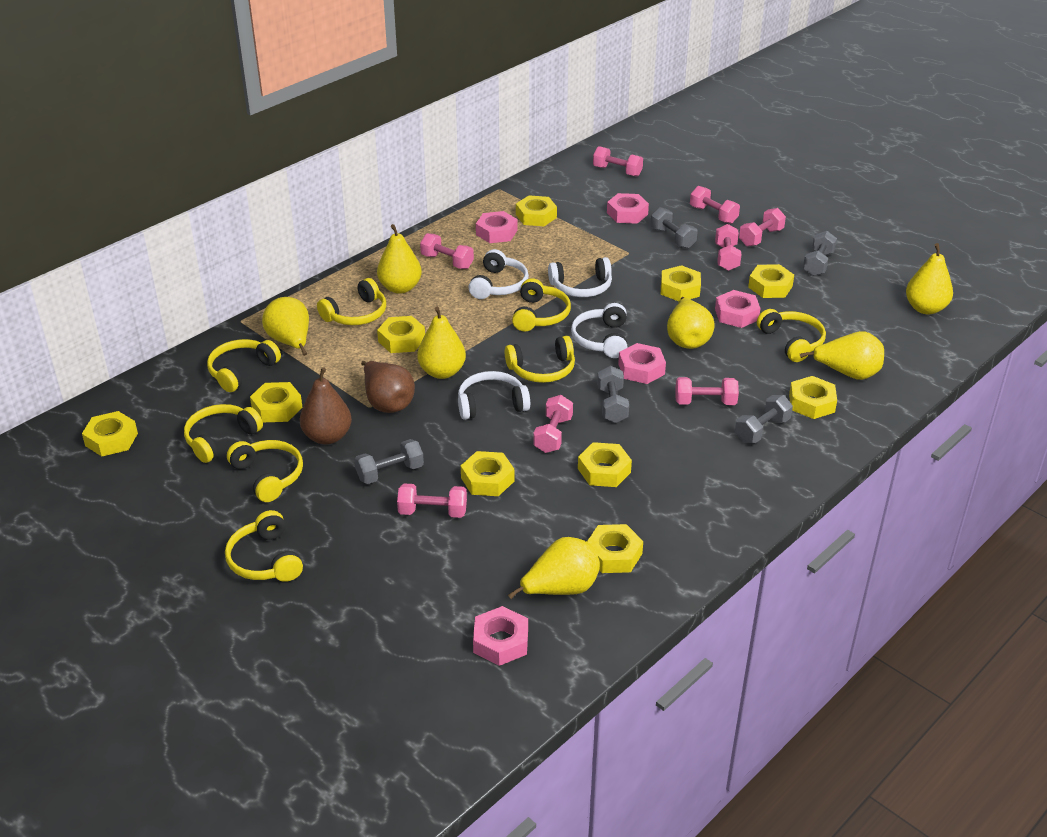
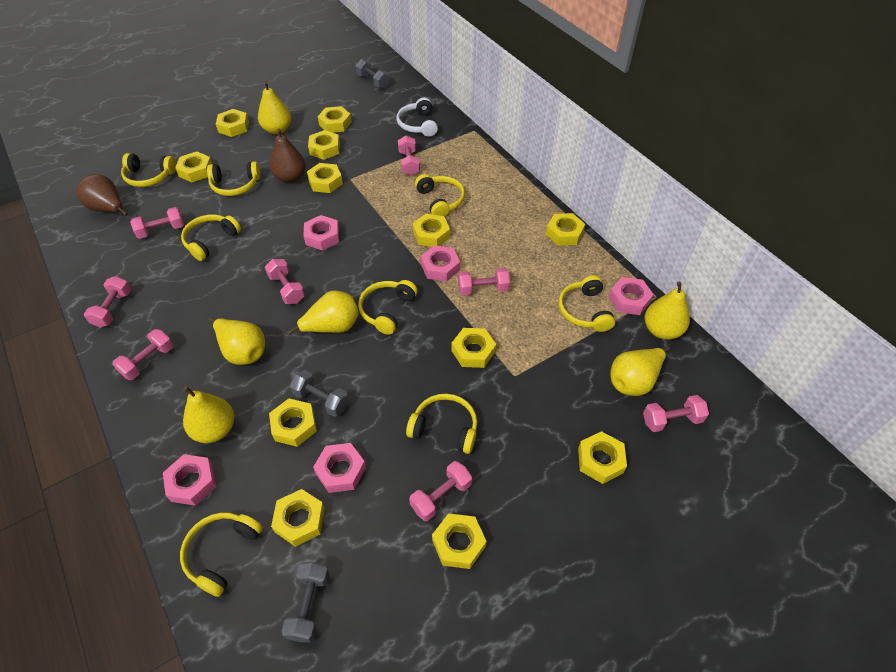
grey dumbbell: [355,439,424,484] [597,366,629,423] [650,207,698,249] [735,395,793,443] [803,231,837,276] = 5 -> [281,562,330,642] [290,370,349,417] [356,59,389,89] = 3
white headphones: [458,371,530,420] [468,249,529,299] [548,257,612,297] [571,303,627,358] = 4 -> [397,97,438,137] = 1
yellow nut: [82,411,138,456] [250,382,303,422] [377,316,425,353] [461,451,514,496] [516,195,557,226] [578,442,632,487] [587,524,643,573] [661,265,701,301] [748,264,794,298] [789,376,837,419] = 10 -> [175,152,213,182] [216,109,249,137] [269,398,317,447] [271,489,325,547] [307,163,343,193] [308,130,340,160] [318,106,352,133] [412,214,450,247] [432,513,487,569] [452,328,496,368] [546,213,585,246] [578,431,627,484] = 12
yellow pear: [262,297,309,356] [377,224,422,294] [417,307,466,379] [508,537,600,599] [667,297,715,349] [800,331,884,380] [906,243,953,314] = 7 -> [183,386,234,443] [209,318,265,365] [258,81,291,135] [287,291,359,335] [610,347,670,396] [645,281,690,340] = 6

